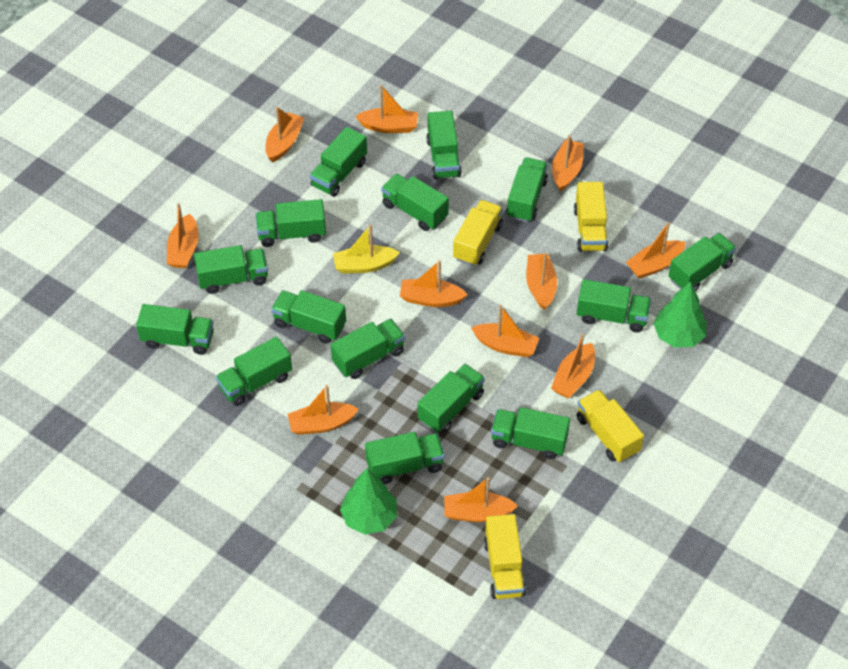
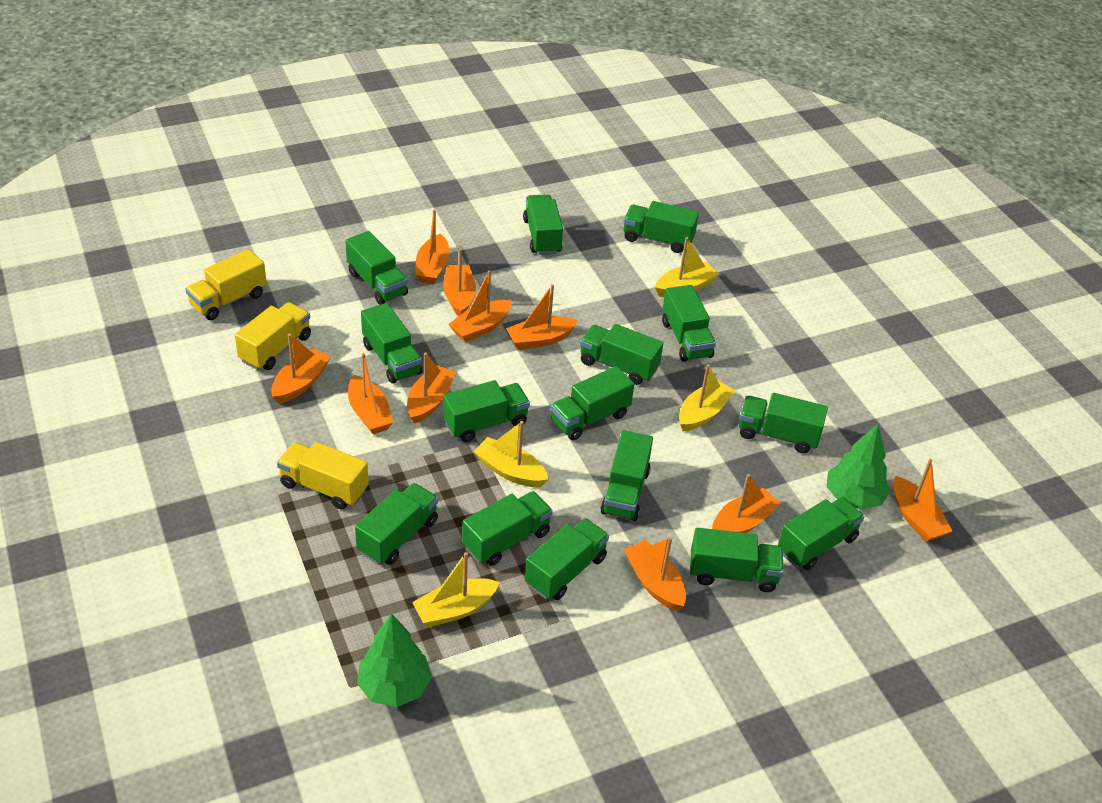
orange boat: [167,203,199,269] [265,107,304,162] [288,385,359,435] [355,85,418,133] [400,260,468,307] [444,477,518,522] [471,305,539,357] [526,253,557,310] [551,334,595,399] [552,135,584,191] [626,222,686,279] = 11 -> [271,334,331,404] [348,353,394,434] [407,352,456,424] [415,209,450,284] [443,248,476,316] [448,270,512,342] [506,284,578,350] [624,537,686,611] [712,474,781,533] [893,459,952,542] = 10
yellow boat: [333,224,400,274] = 1 -> [412,552,500,627] [474,421,549,487] [655,237,719,297] [679,364,735,431] = 4
yellow truck: [453,200,503,266] [484,514,526,599] [574,182,608,252] [577,389,644,463] = 4 -> [186,249,267,320] [235,302,311,370] [277,442,369,509] = 3

